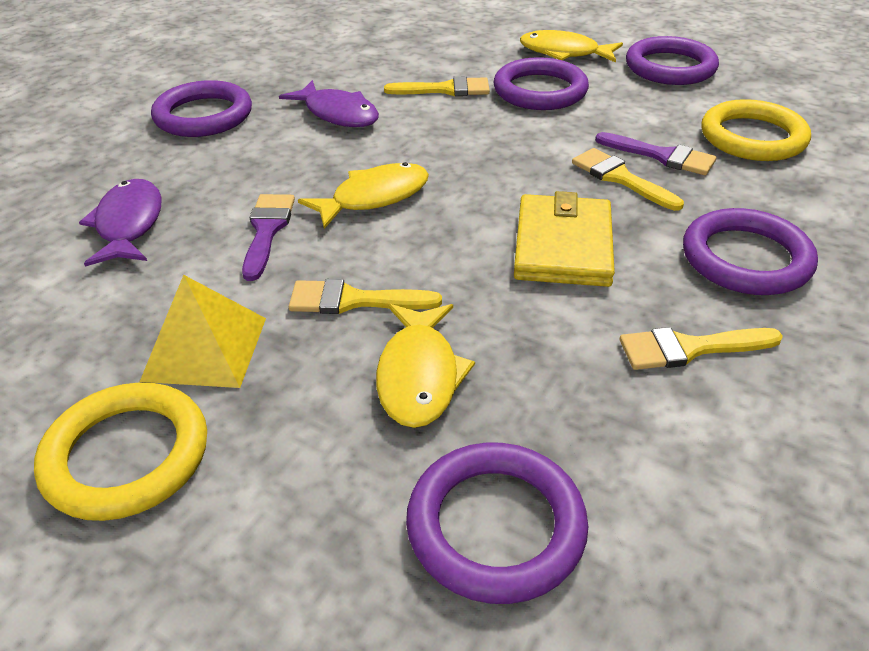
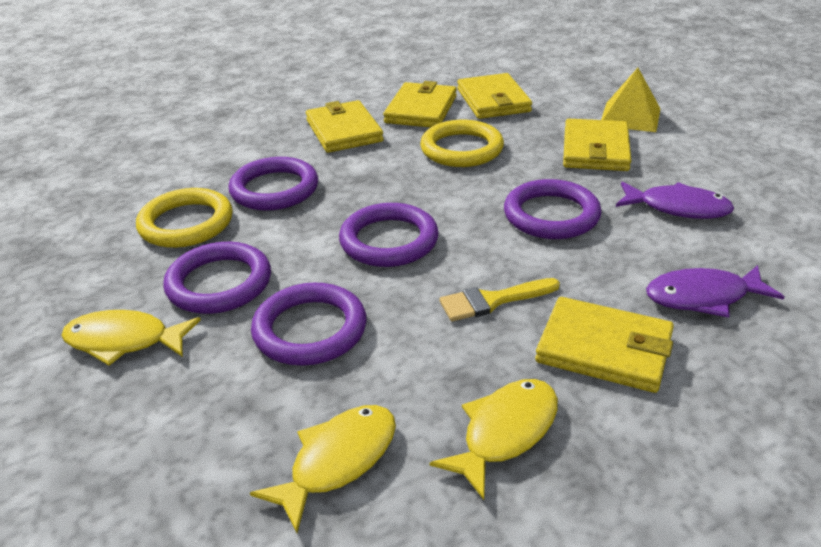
purple brush: [242,194,295,281] [595,132,717,175] = 2 -> none = 0
yellow brush: [289,279,442,314] [384,76,490,96] [572,148,684,211] [620,327,783,370] = 4 -> [439,278,560,321] = 1
yellow wallet: [514,191,615,287] = 1 -> [306,100,384,153] [383,81,457,128] [457,73,532,119] [535,297,674,393] [563,119,631,171] = 5

